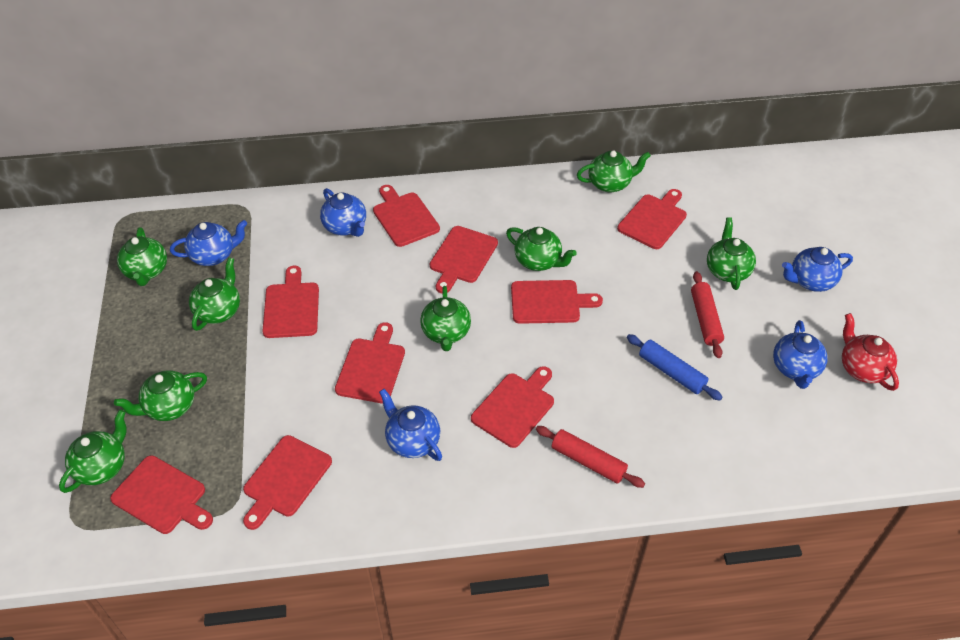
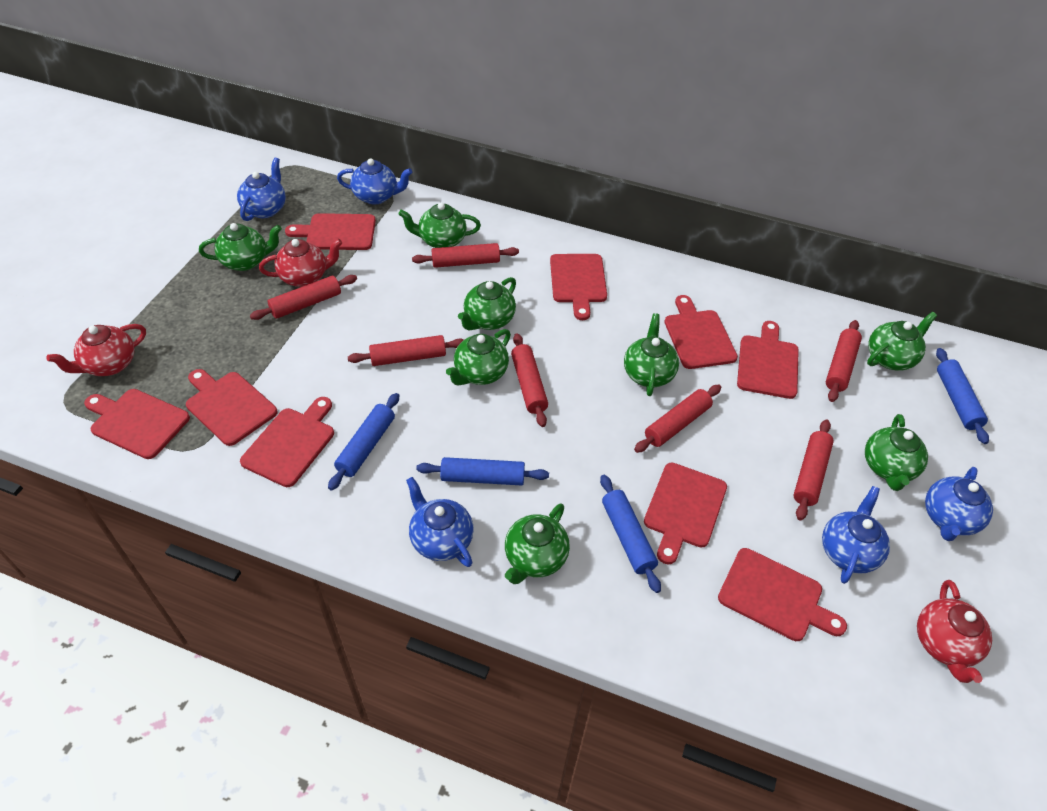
blue rolling pin: [627,334,723,401] = 1 -> [328,393,399,491] [416,457,549,485] [600,475,661,593] [936,348,989,444] = 4
red rolling pin: [536,426,645,488] [691,271,724,358] = 2 -> [250,275,357,320] [348,335,464,366] [412,243,519,268] [511,333,548,427] [634,385,722,453] [793,419,834,521] [826,320,862,402] = 7
red teapot: [842,313,899,391] = 1 -> [46,324,146,376] [259,239,342,287] [917,580,992,683] = 3

